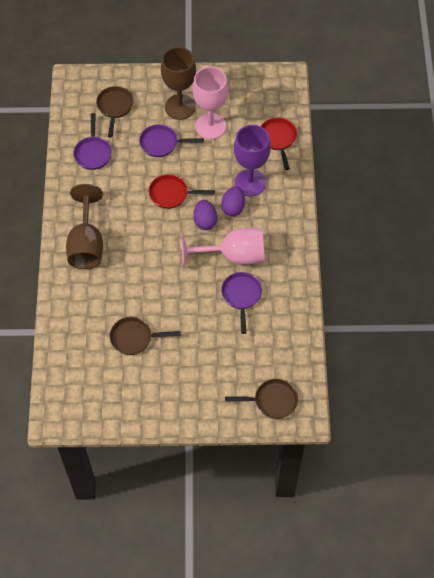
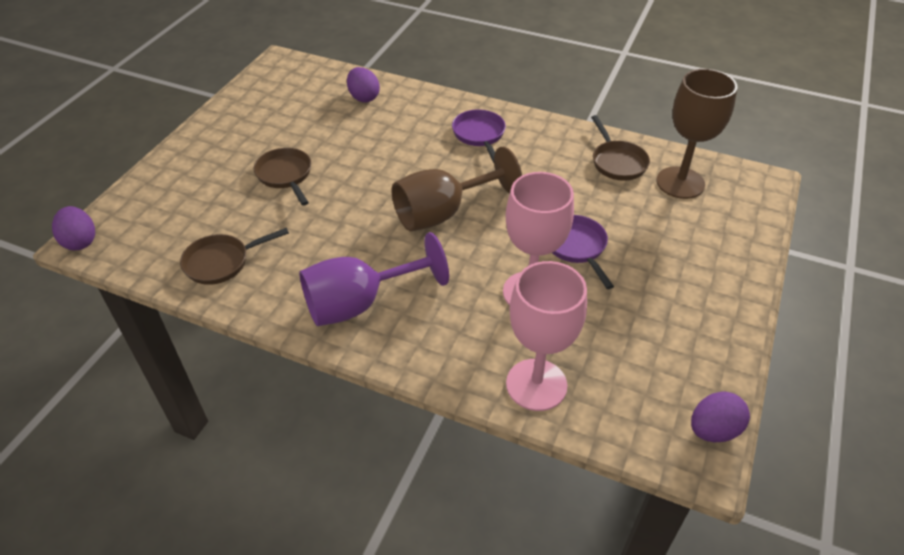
purple egg: [193,200,217,230] [221,186,245,216] = 2 -> [52,206,95,250] [347,67,380,103] [691,391,750,442] = 3
purple pan: [73,113,112,170] [139,124,204,157] [221,272,262,334] = 3 -> [452,110,506,163] [552,215,614,289] = 2
red pan: [149,174,215,209] [261,117,297,170] = 2 -> none = 0

